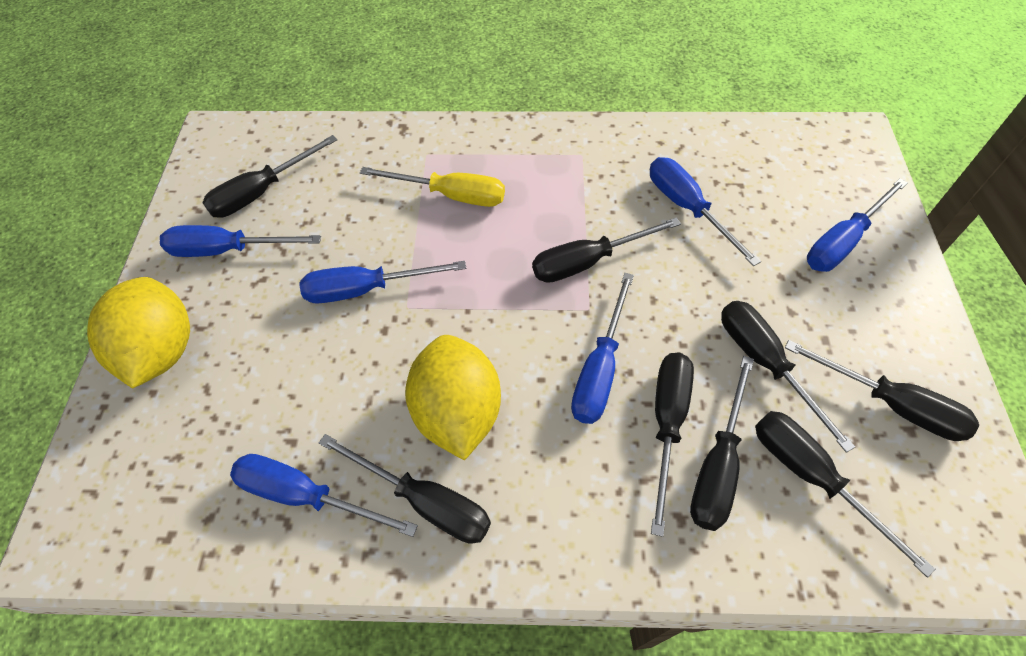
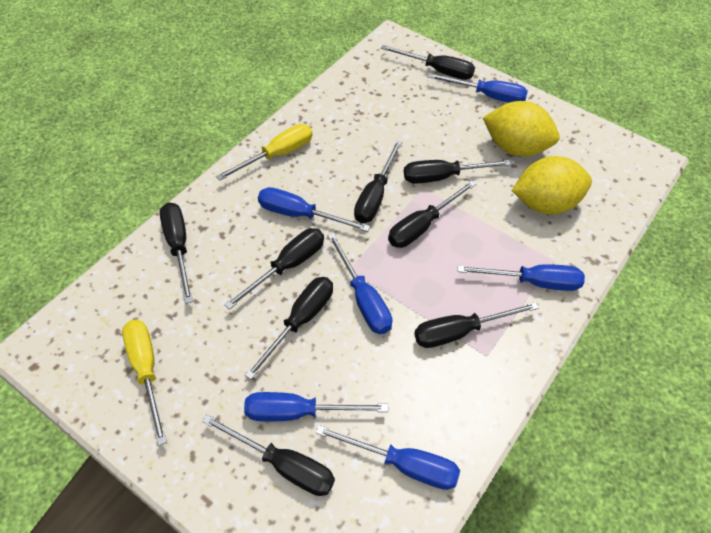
black screwdriver: [202,135,337,218] [319,434,491,544] [532,217,681,283] [651,353,694,537] [690,356,754,531] [721,301,855,453] [755,411,935,578] [785,340,979,441] = 8 -> [159,202,193,304] [202,414,335,496] [224,228,324,310] [245,277,333,379] [354,140,402,223] [381,45,475,80] [388,180,476,248] [404,160,513,184] [414,302,539,348] = 9
yellow screwdriver: [360,167,505,207] = 1 -> [122,320,167,446] [216,124,313,181] = 2

